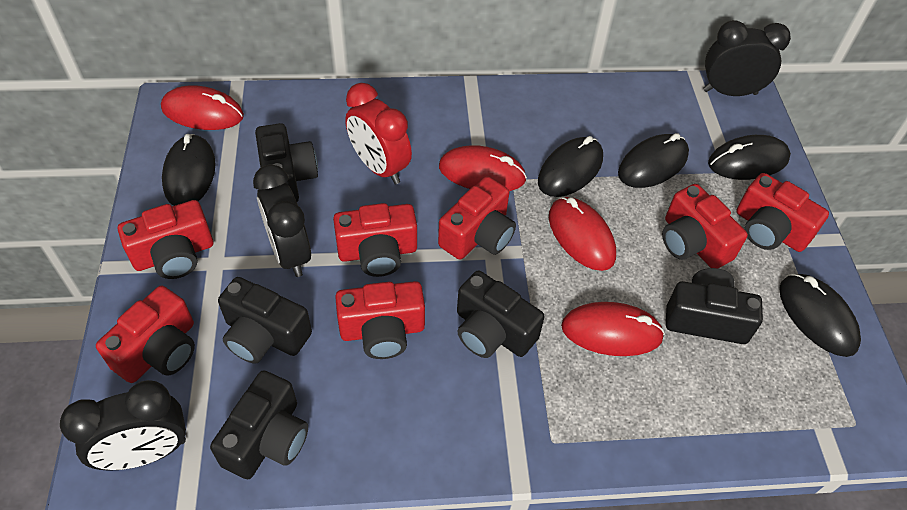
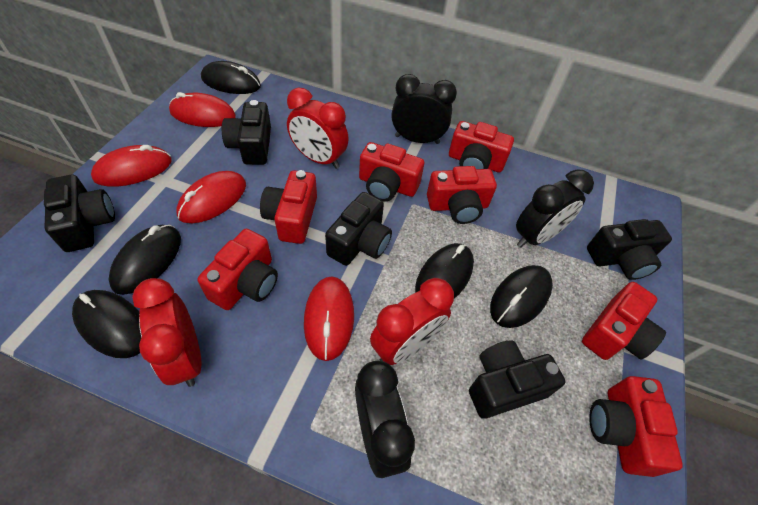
red clock: [345,83,412,184] = 1 -> [132,278,201,387] [287,88,349,169] [370,278,454,365] = 3

